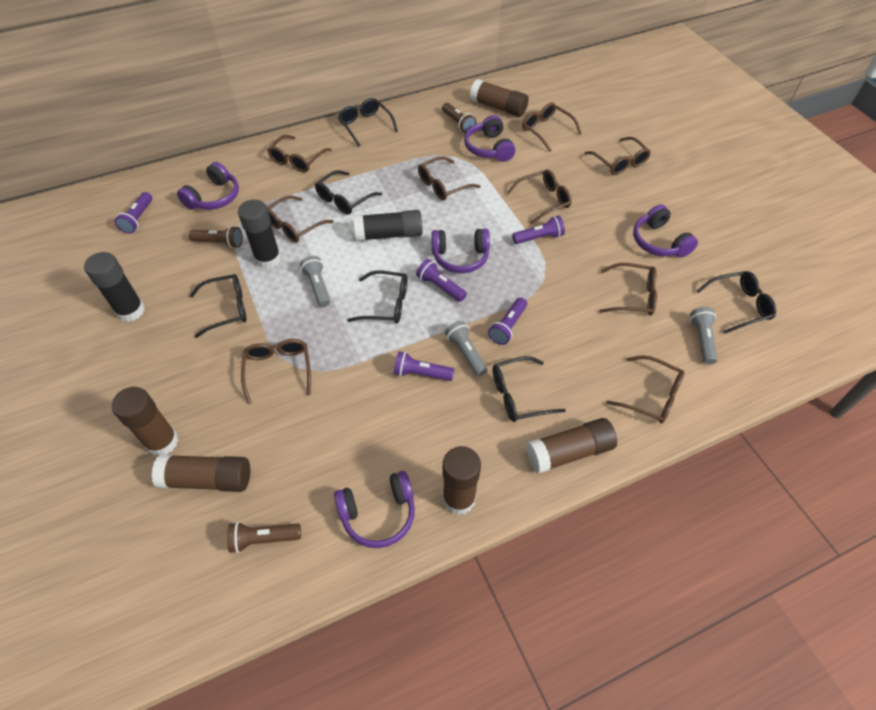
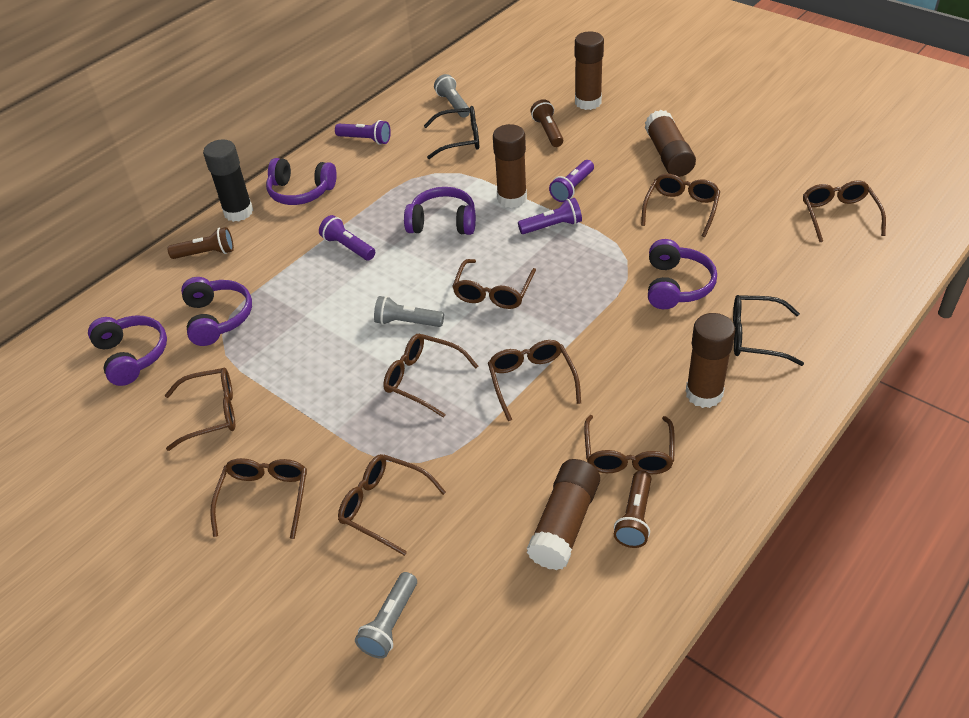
black glasses: [189,274,247,338] [315,170,382,215] [338,98,398,147] [347,271,408,324] [493,356,566,422] [697,271,776,334] = 6 -> [424,106,479,159] [733,295,804,366] = 2
black glue stick: [84,252,145,322] [238,200,281,269] [354,210,422,241] = 3 -> [203,139,253,222] = 1
purple flashlight: [115,192,152,233] [394,351,455,381] [416,259,467,302] [488,297,527,345] [512,215,565,244] = 5 -> [319,215,375,260] [335,120,391,145] [518,198,582,234] [549,160,594,202] = 4

